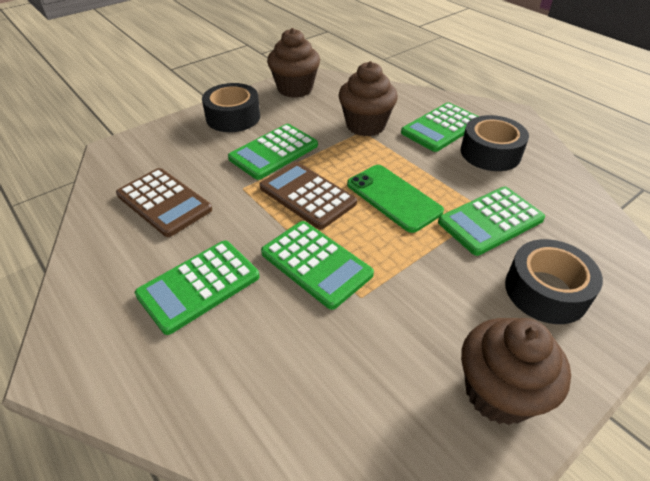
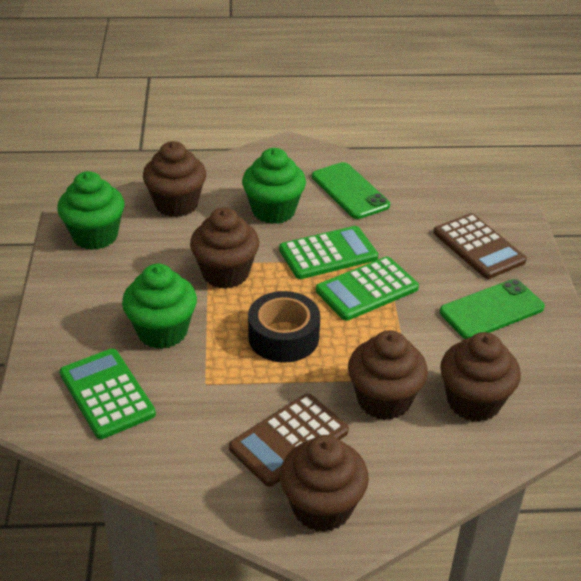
black tape: [202,83,260,132] [461,115,529,171] [505,239,603,324] = 3 -> [248,291,320,363] = 1
brown cupcake: [267,28,320,98] [338,61,398,136] [461,318,571,425] = 3 -> [143,141,206,217] [190,208,259,289] [280,435,369,532] [348,330,428,420] [440,332,521,422] = 5
green calculator: [135,240,259,335] [228,124,318,180] [261,221,374,310] [401,102,479,152] [438,187,545,256] = 5 -> [60,349,156,439] [279,226,378,279] [316,257,419,321] = 3
green cupcake: none = 0 -> [57,171,125,250] [122,264,197,349] [242,148,306,224] = 3
green phone: [347,165,444,233] = 1 -> [312,162,390,219] [440,279,545,339] = 2

